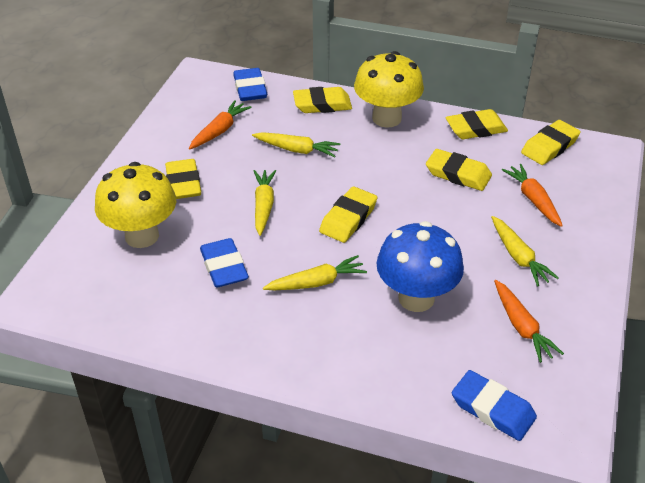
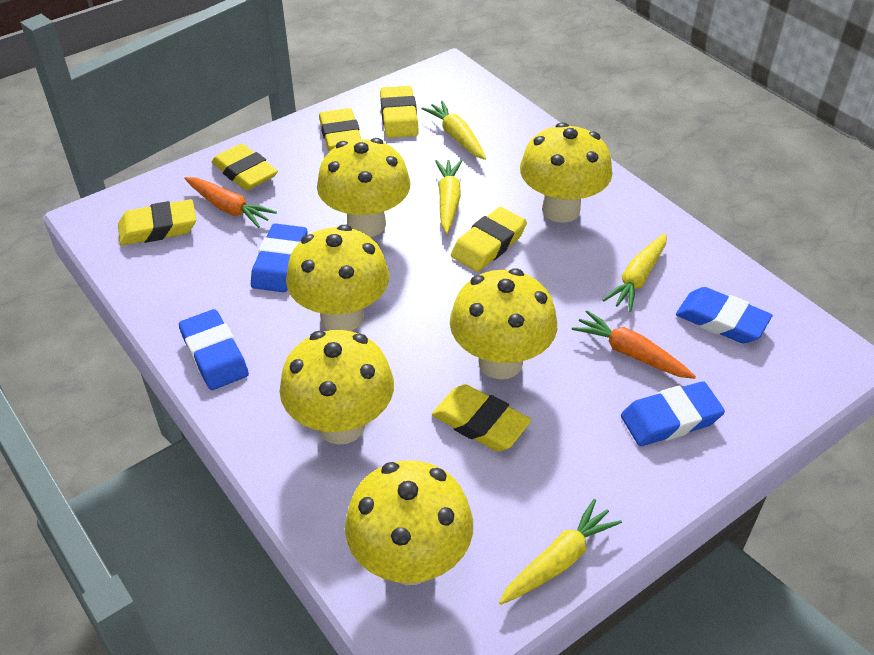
blue eraser: [200,238,249,287] [233,68,267,101] [452,370,537,441] = 3 -> [179,309,249,390] [251,223,307,292] [621,381,725,446] [676,287,772,344] = 4
blue mushroom: [377,221,464,312] = 1 -> none = 0
orange carrot: [189,100,252,149] [494,280,564,363] [502,164,563,227] = 3 -> [184,177,277,228] [572,310,696,379] = 2
yellow mushroom: [95,162,176,248] [354,51,424,128] = 2 -> [280,330,394,445] [286,225,389,331] [317,138,410,237] [345,460,473,585] [450,268,557,379] [520,122,612,223] = 6

